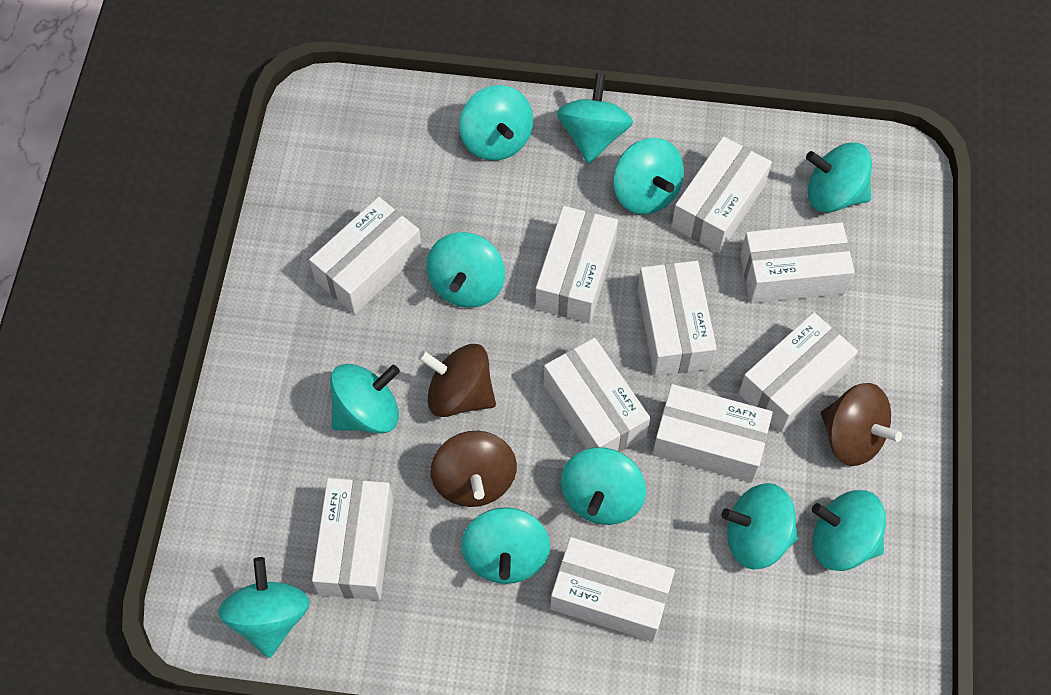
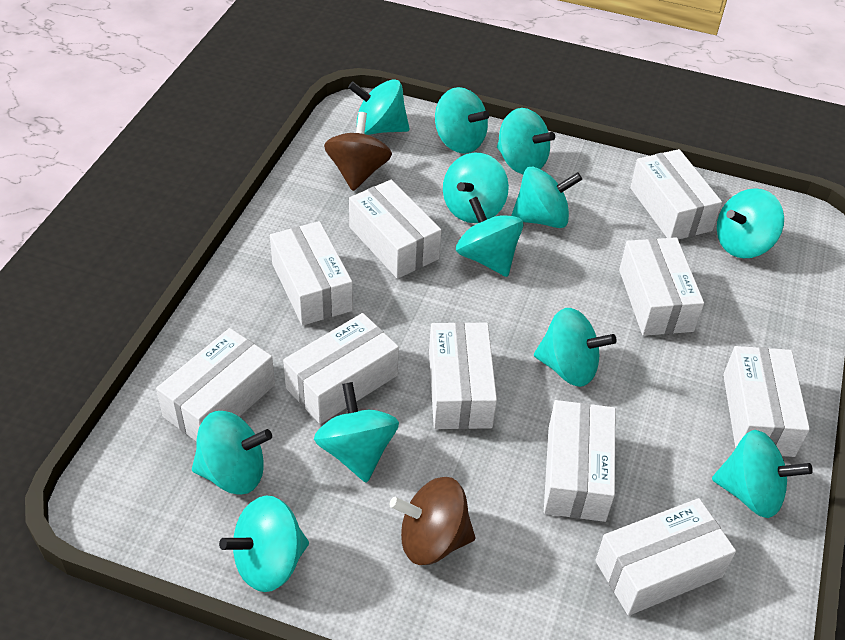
brown spinning top: [418,344,496,417] [430,431,517,507] [821,383,902,466] = 3 -> [324,112,392,191] [389,477,475,565] = 2
turquoise spinning top: [218,557,310,658] [330,364,400,434] [426,232,505,308] [459,85,533,161] [461,507,550,584] [557,73,633,164] [561,447,646,525] [613,138,684,215] [721,483,798,570] [806,142,872,213] [812,490,886,571] = 11 -> [192,411,272,494] [219,496,309,592] [314,382,399,483] [348,79,410,135] [435,87,489,154] [443,153,509,223] [456,197,523,277] [497,108,555,174] [511,167,582,228] [534,308,617,387] [712,430,813,518] [717,188,784,258] = 12

